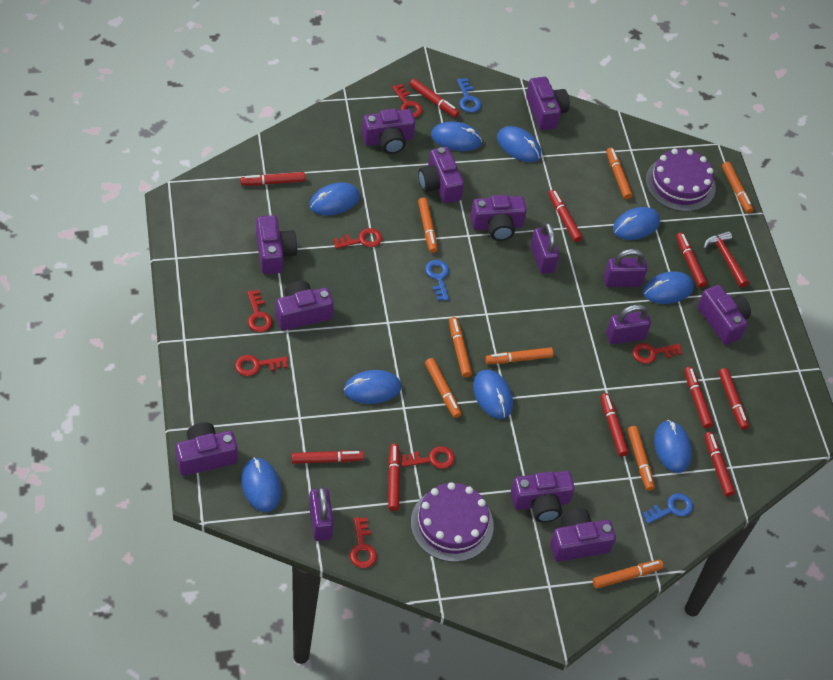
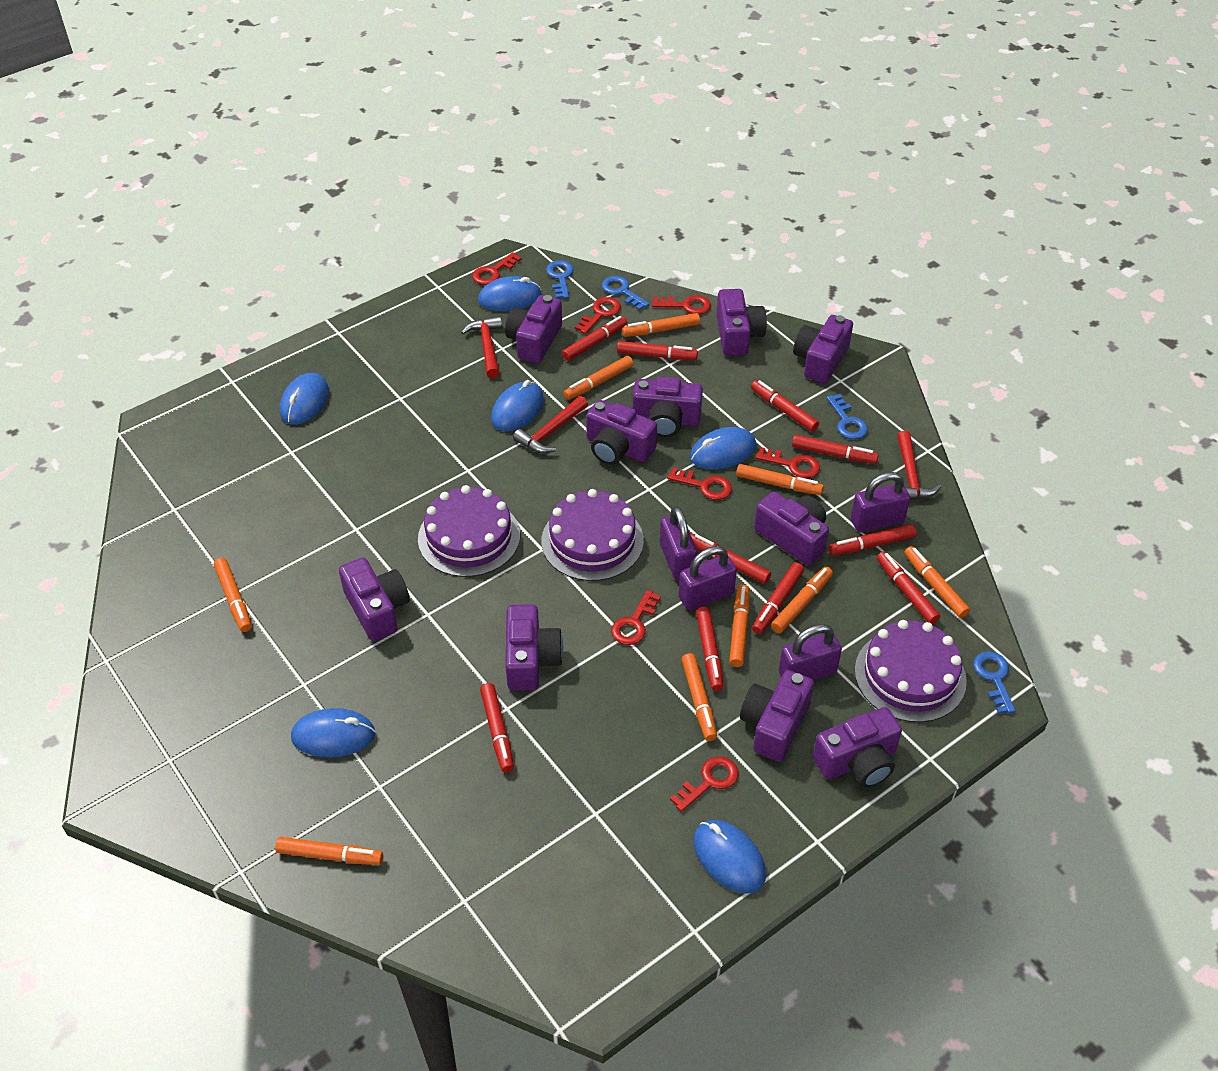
blue key: [425,260,449,301] [457,78,481,113] [642,493,693,524] = 3 -> [546,260,574,299] [602,276,649,310] [827,394,868,439] [973,651,1015,714] = 4
blue mouse: [241,458,281,512] [310,182,360,215] [344,370,401,404] [431,121,482,151] [473,370,513,419] [497,126,541,162] [613,207,660,240] [643,271,694,304] [654,420,692,473] = 9 -> [280,373,329,425] [291,708,376,757] [478,276,542,311] [491,380,544,431] [690,427,756,470] [694,820,766,894] = 6
orange marker: [418,198,438,253] [425,358,461,418] [449,317,472,377] [485,347,553,364] [593,560,664,589] [606,148,632,199] [628,426,655,491] [722,162,753,213] = 8 -> [214,558,252,632] [275,837,383,865] [563,356,634,400] [622,313,700,337] [681,653,717,741] [729,585,749,667] [736,464,824,495] [771,567,833,633] [904,546,970,618] = 9
purple cake: [411,482,494,562] [646,148,716,212] = 2 -> [418,485,520,577] [541,489,644,581] [855,620,967,722] = 3
red hammer: [703,231,749,288] = 1 -> [461,316,502,378] [513,396,588,453] [897,431,941,500] = 3

